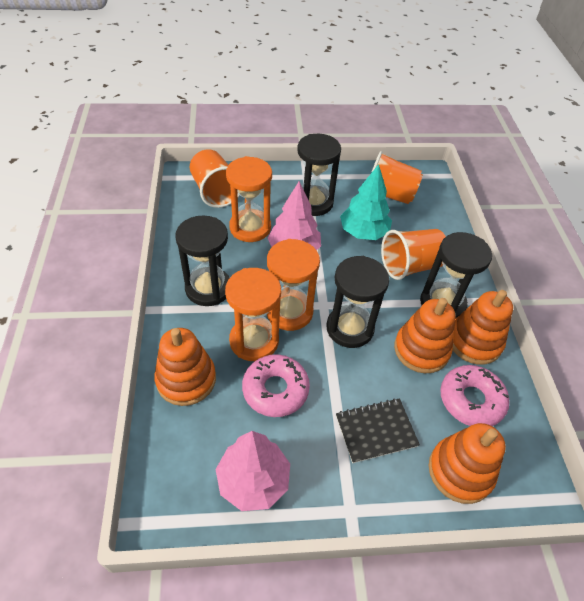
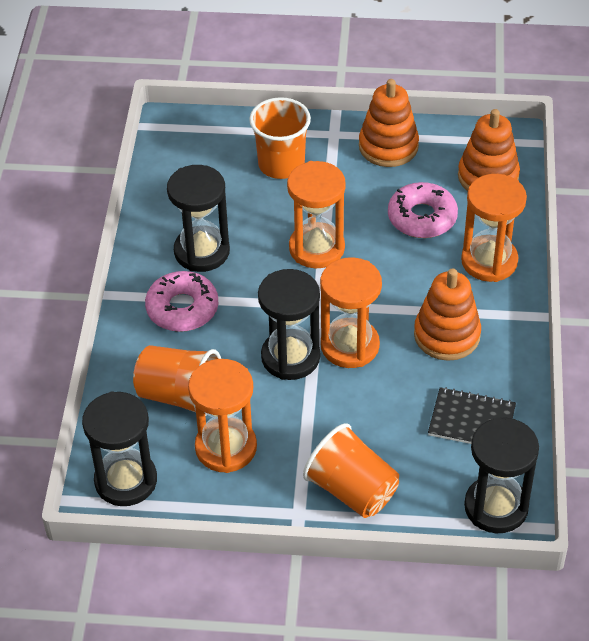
orange hourglass: [225,268,281,361] [226,156,272,242] [267,239,320,331] = 3 -> [188,359,257,473] [287,161,346,268] [320,257,382,368] [461,174,527,282] = 4
orange stacking toy: [154,328,216,406] [394,298,455,373] [429,423,506,504] [453,290,513,365] = 4 -> [359,79,419,167] [414,268,481,361] [458,109,520,191] = 3
pink tree: [216,431,290,511] [268,181,321,250] = 2 -> none = 0
turquoise tree: [340,164,392,240] = 1 -> none = 0

